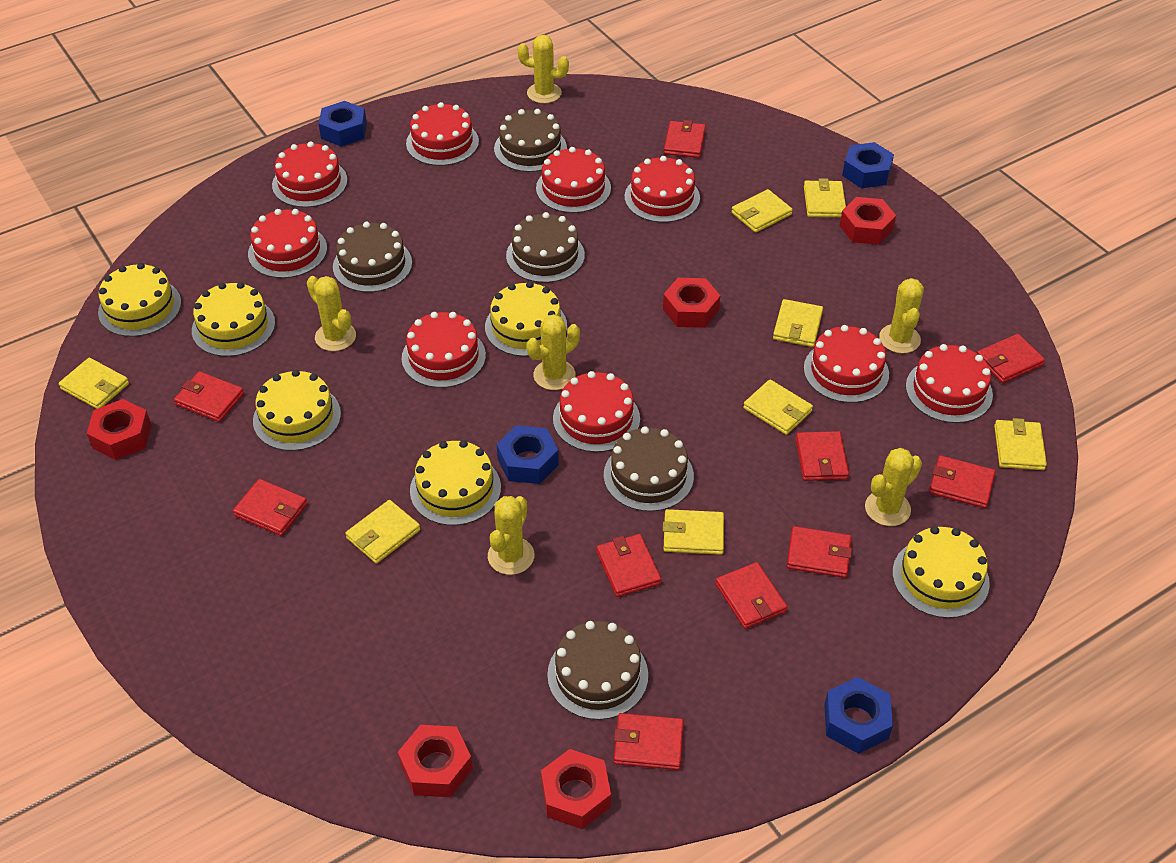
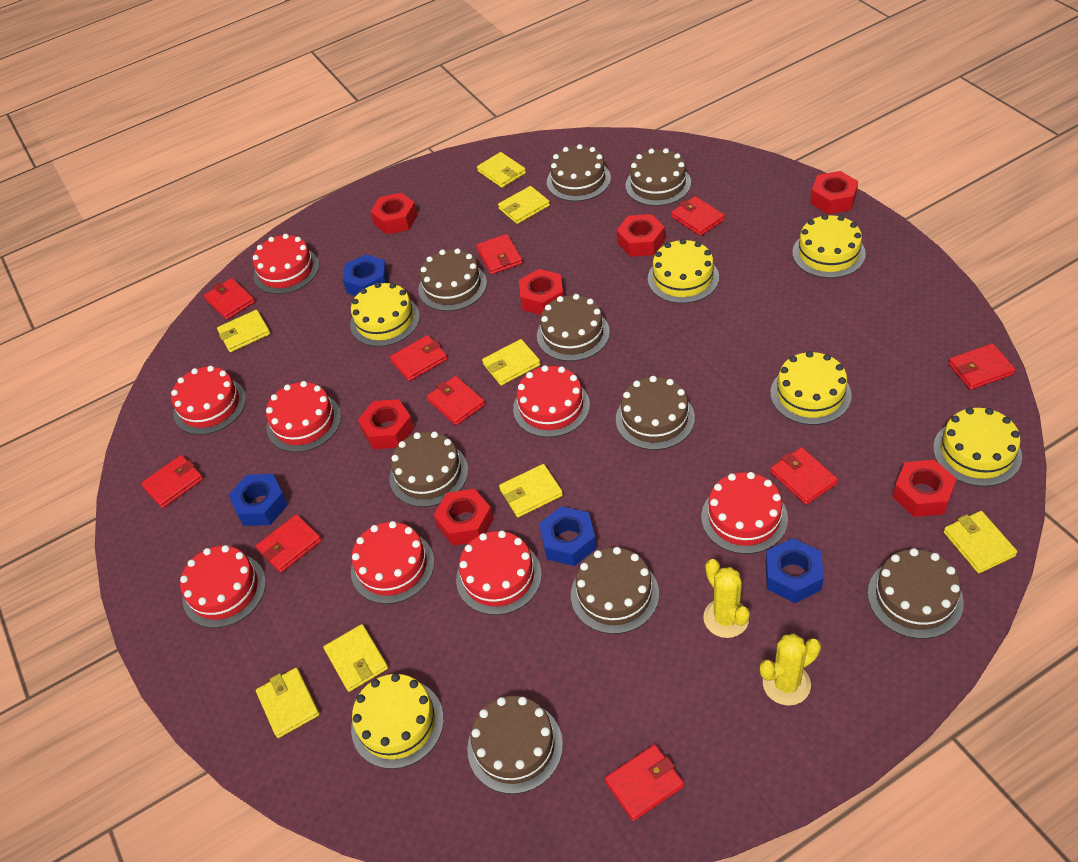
brown cake: [333,222,412,292] [494,109,567,172] [506,212,585,283] [547,621,648,720] [604,426,694,512] = 5 -> [389,431,468,507] [418,248,487,311] [467,696,563,794] [537,294,610,361] [547,144,611,201] [571,547,659,634] [616,376,695,450] [625,148,691,206] [868,548,964,639] = 9
red cake: [248,209,327,278] [272,141,348,207] [402,312,486,388] [406,102,479,166] [536,147,611,213] [553,371,640,452] [625,156,700,223] [804,325,889,403] [906,344,993,423] = 9 -> [171,366,246,435] [180,545,266,628] [253,234,319,294] [266,381,341,452] [351,521,434,604] [456,531,542,615] [513,365,590,437] [701,472,788,554] = 8
red nut: [87,399,151,460] [398,725,473,797] [541,749,611,829] [663,278,720,328] [840,197,896,245] = 5 -> [358,399,414,449] [370,193,418,234] [434,489,494,546] [519,269,564,315] [617,214,665,257] [810,171,858,214] [893,460,956,517] = 7
yellow cactus: [307,276,356,351] [488,496,534,575] [518,35,569,103] [527,314,580,390] [865,448,922,526] [879,278,924,353] = 6 -> [703,559,750,638] [760,634,821,706] = 2

